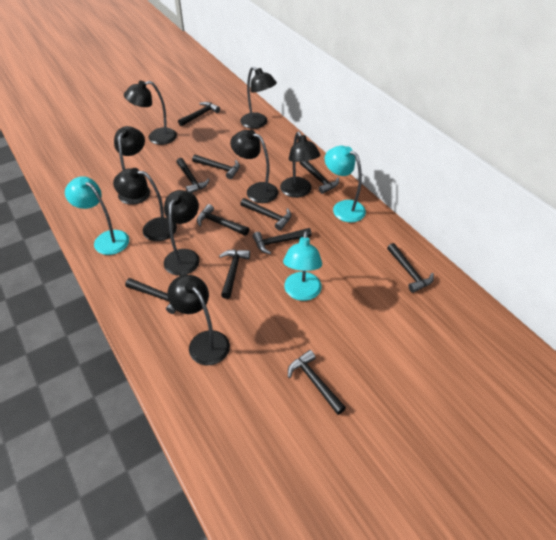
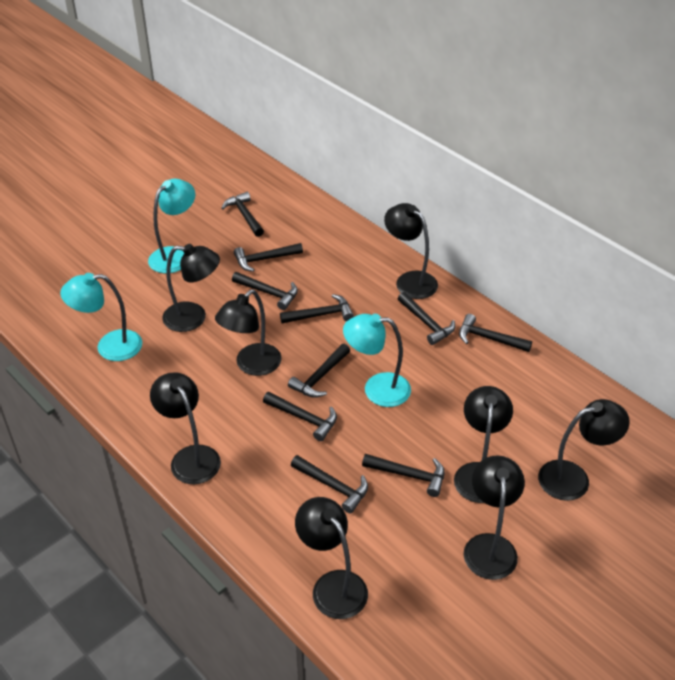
black hammer: [125,278,176,314] [176,158,210,193] [178,102,220,126] [192,154,240,179] [197,204,249,236] [219,249,250,299] [240,198,291,231] [253,228,312,254] [288,350,346,415] [300,161,339,194] [387,243,434,293] = 11 -> [221,192,264,237] [232,272,298,310] [234,243,303,272] [263,392,337,441] [280,294,354,324] [288,344,350,398] [291,455,368,514] [362,454,445,497] [398,292,455,345] [459,314,532,352] = 10

